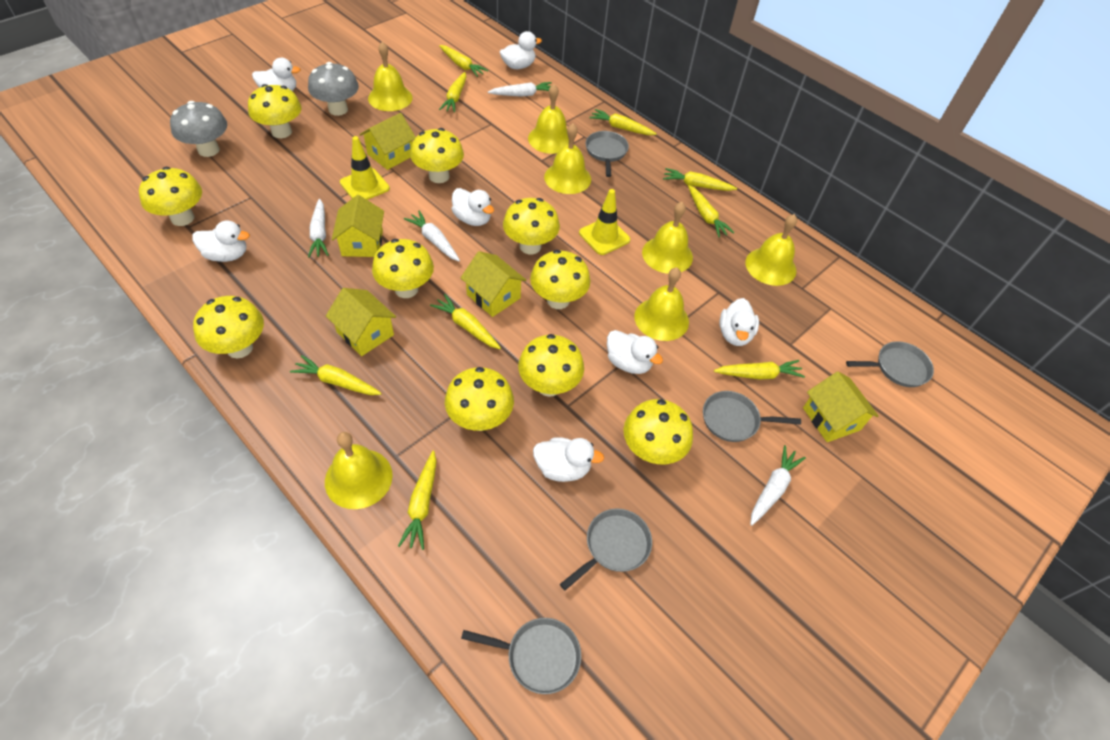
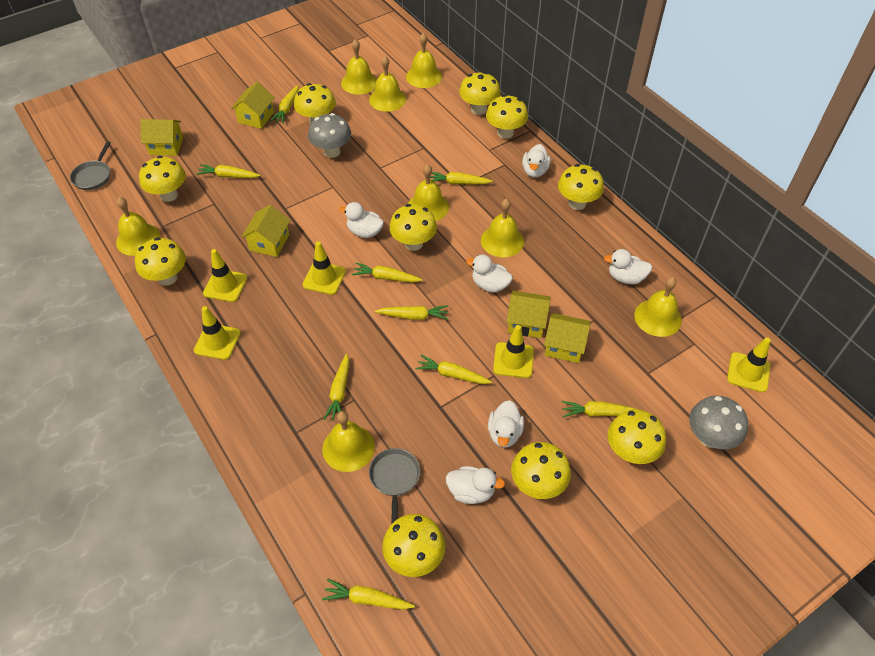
grey pan: [461,618,581,694] [560,508,652,590] [586,131,629,177] [703,391,801,442] [846,341,934,387] = 5 -> [70,141,111,190] [369,448,420,523] = 2
white carrot: [308,199,329,258] [404,211,460,261] [488,82,552,97] [750,445,806,526] = 4 -> none = 0
white duck: [192,221,250,262] [252,58,301,91] [452,188,494,226] [500,31,542,69] [533,437,604,482] [607,330,663,374] [720,298,759,346] = 7 -> [339,202,384,238] [446,466,505,504] [466,255,513,293] [488,400,524,448] [522,144,551,178] [604,249,653,284] = 6
yellow bell: [325,432,393,509] [368,42,412,111] [528,84,569,154] [544,123,591,194] [634,267,689,341] [642,202,693,274] [745,214,797,286] = 7 -> [116,197,160,256] [322,411,375,472] [341,39,377,94] [369,56,406,112] [406,33,442,88] [408,164,449,221] [481,199,524,257] [634,277,682,337] = 8
yellow traffic cone: [340,136,390,200] [579,189,630,255] = 2 -> [194,306,241,360] [203,249,247,302] [303,241,346,295] [493,325,534,378] [727,337,771,392] = 5

